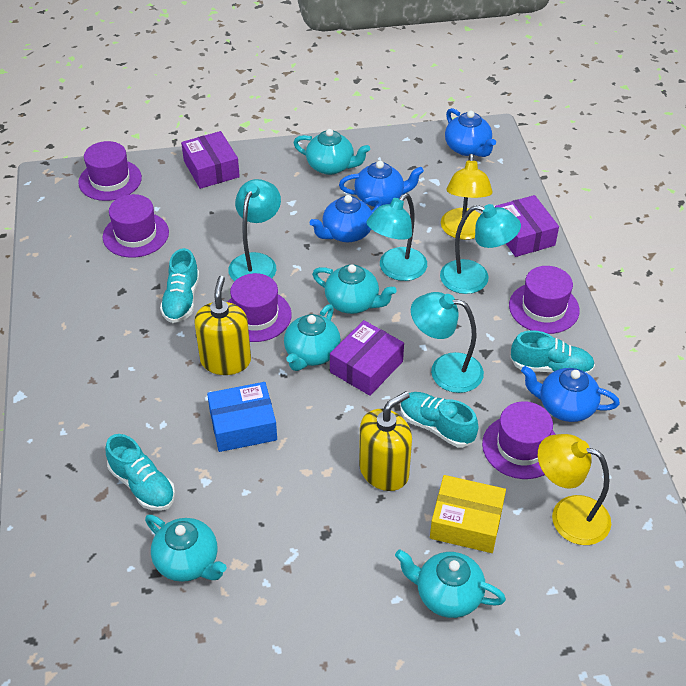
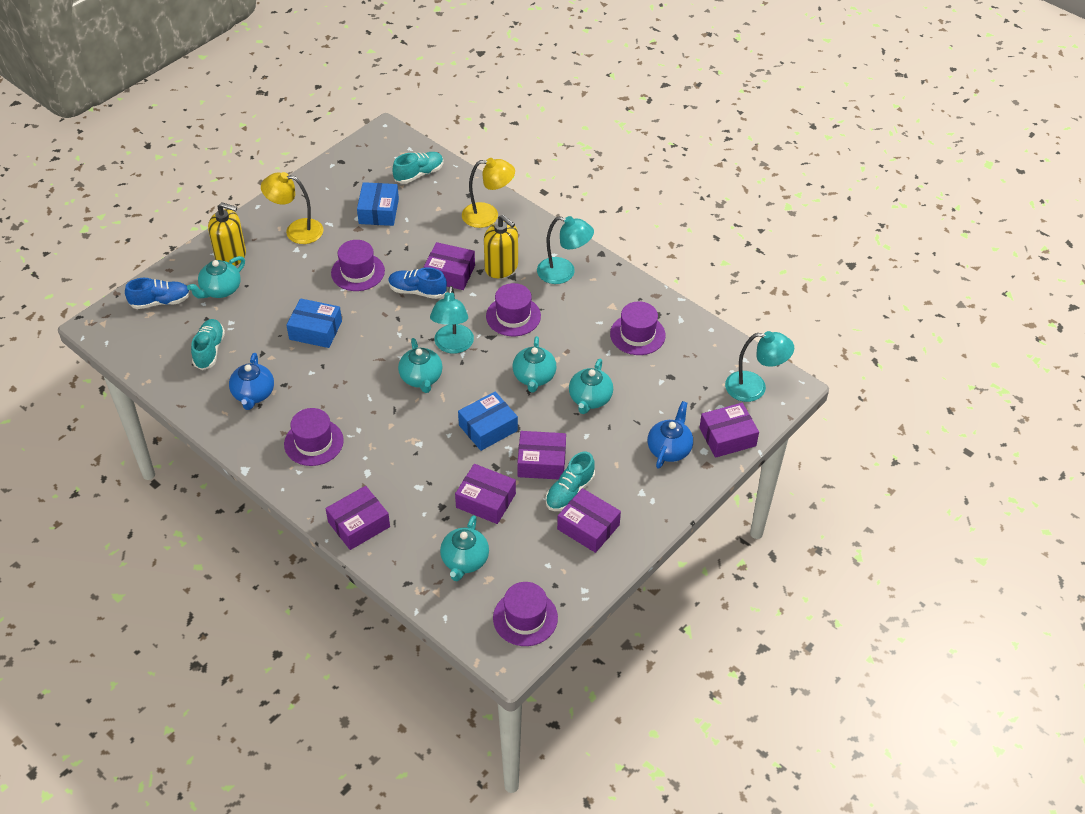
blue box: [207,382,277,452] = 1 -> [286,298,342,348] [357,182,399,226] [458,392,518,451] = 3
blue shoe: none = 0 -> [125,278,191,309] [388,267,447,299] = 2
blue teapot: [310,195,382,242] [339,161,424,207] [445,108,496,157] [521,366,620,422] = 4 -> [229,353,274,410] [647,401,693,469] = 2
purple box: [181,131,240,189] [330,320,404,396] [495,195,559,257] = 3 -> [326,486,390,550] [424,242,475,290] [455,464,516,524] [517,431,566,480] [557,488,621,553] [699,403,759,458] = 6
turquoise lamp: [228,179,281,281] [366,194,427,281] [411,292,484,393] [440,204,521,294] = 4 -> [430,286,474,354] [537,216,594,284] [725,331,794,402] = 3
turquoise shoe: [105,434,175,511] [160,248,200,323] [400,392,479,447] [510,330,595,374] = 4 -> [191,319,225,370] [392,152,444,184] [545,452,595,511] = 3
yellow box: [430,475,506,553] = 1 -> none = 0

